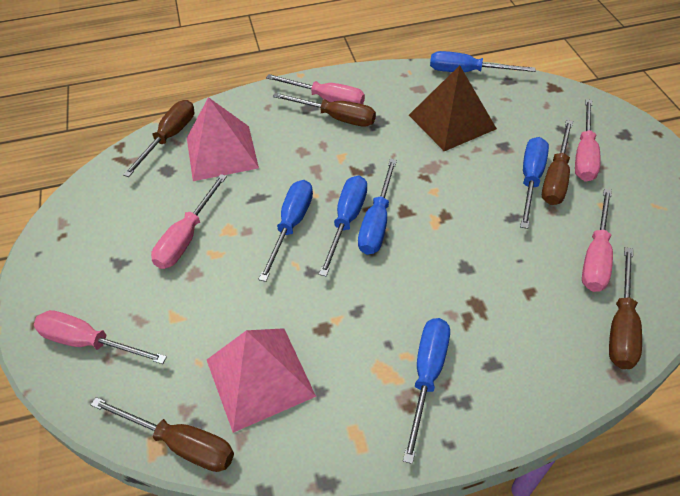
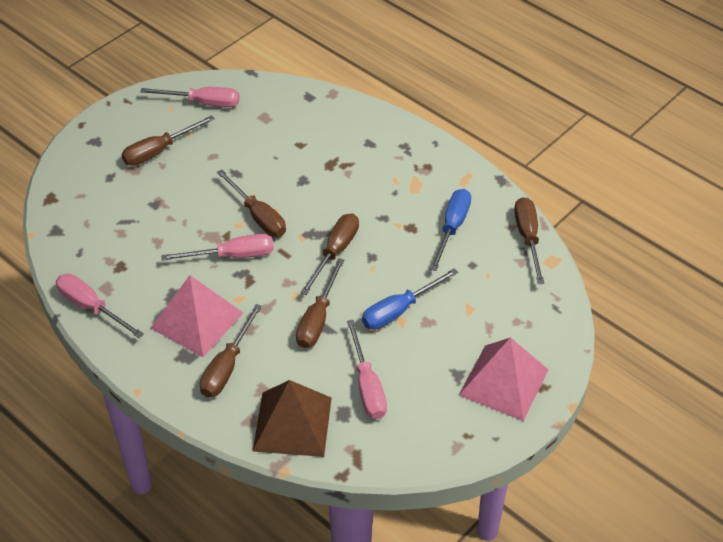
blue screwdriver: [258,180,313,282] [319,175,367,276] [358,159,397,255] [403,318,450,464] [430,51,535,72] [520,137,549,229] = 6 -> [362,268,458,330] [430,189,471,271] = 2
brown screwdriver: [91,397,234,472] [123,100,194,177] [273,93,376,127] [542,120,573,205] [609,247,642,369] = 5 -> [122,115,215,166] [200,304,262,397] [217,169,286,237] [296,258,345,348] [300,214,359,295] [514,197,545,284] = 6
pink screwdriver: [34,310,167,364] [151,174,227,269] [266,74,365,104] [575,99,601,182] [582,188,613,292] = 5 -> [56,274,144,338] [140,87,240,107] [161,234,274,261] [347,320,387,419] = 4

